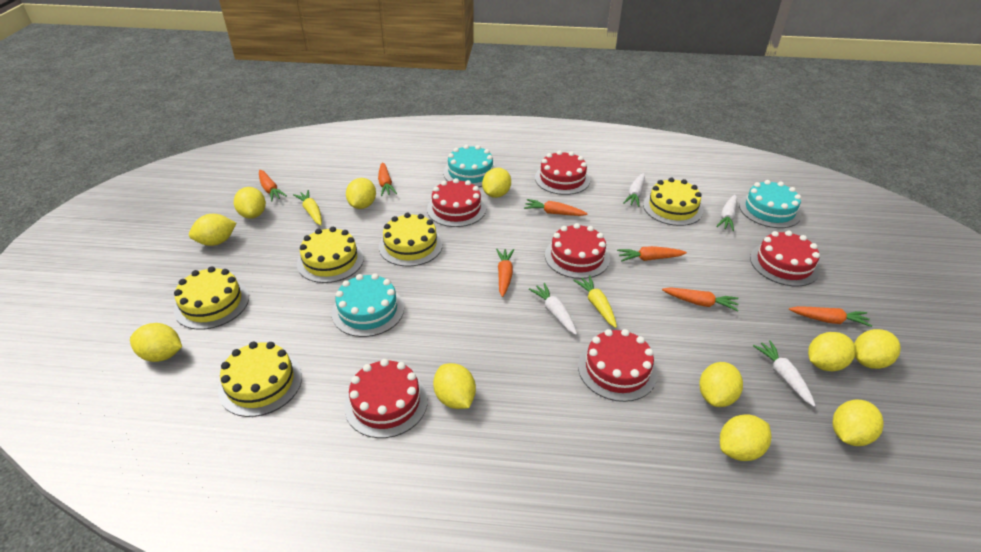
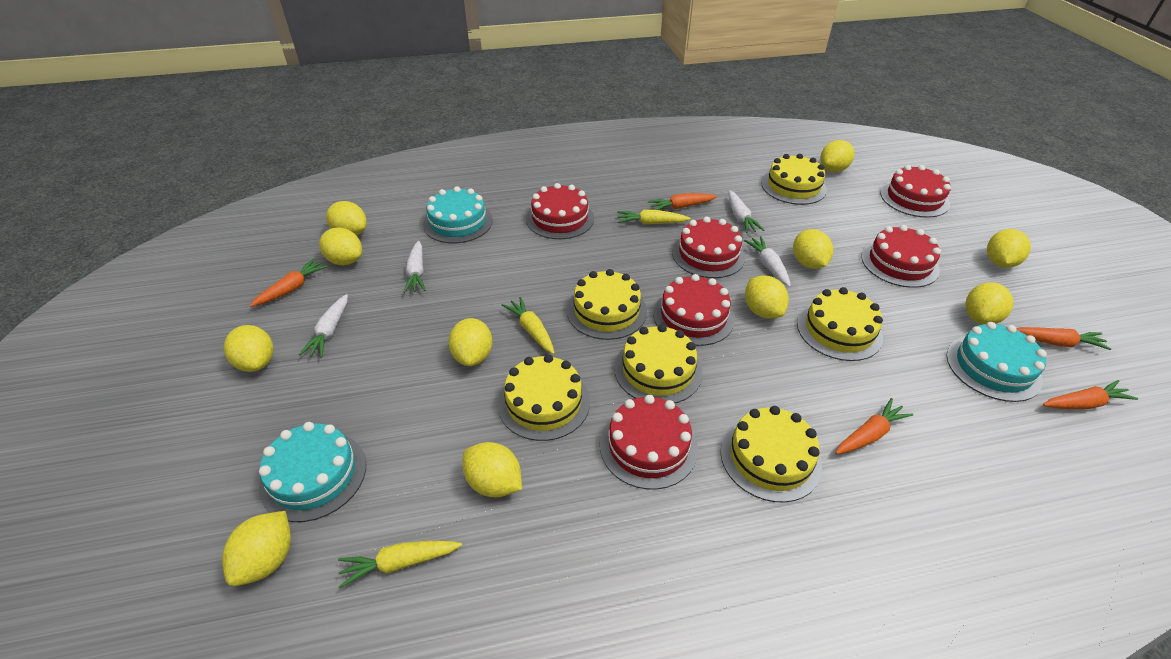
orange carrot: [259,170,287,201] [378,162,397,196] [496,249,514,297] [524,199,588,216] [617,246,687,262] [662,287,739,311] [789,306,872,327] = 7 -> [250,258,328,307] [648,193,717,210] [835,398,914,454] [1016,327,1111,350] [1043,380,1138,409] = 5
yellow cake: [174,266,249,330] [218,341,302,417] [297,227,364,283] [379,213,443,267] [643,177,703,226] = 5 -> [498,354,590,441] [567,269,647,340] [614,324,703,403] [720,406,822,503] [761,154,827,205] [797,287,883,361] = 6
yellow carrot: [293,190,322,225] [573,275,617,328] = 2 -> [338,541,462,589] [502,297,555,354] [617,210,691,225] = 3

